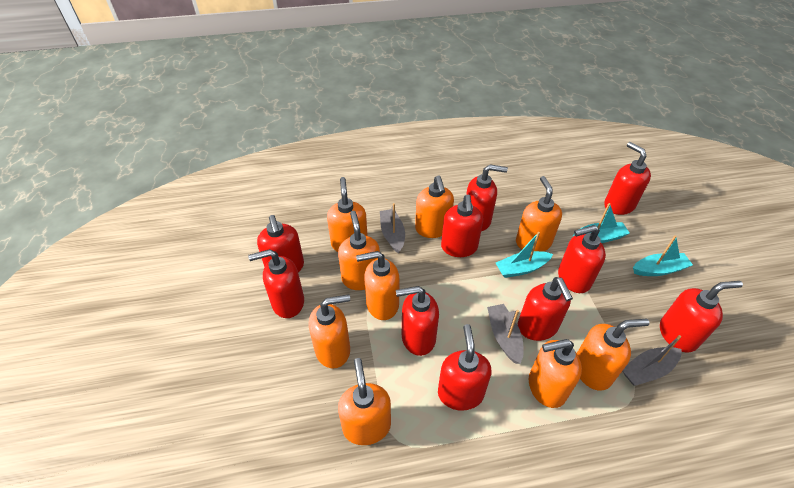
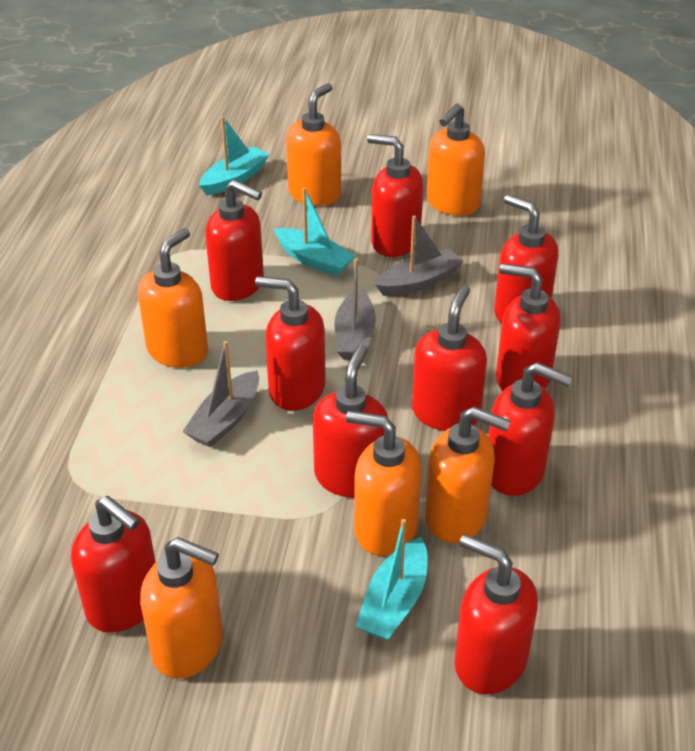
orange soap dispenser: [309,295,350,369] [327,177,368,252] [338,211,380,290] [338,358,391,445] [356,251,400,320] [415,175,454,238] [516,176,562,252] [529,339,582,408] [577,319,649,391] = 9 -> [138,228,208,368] [140,537,223,679] [286,83,341,206] [346,411,422,556] [425,406,511,543] [427,103,485,216] = 6

